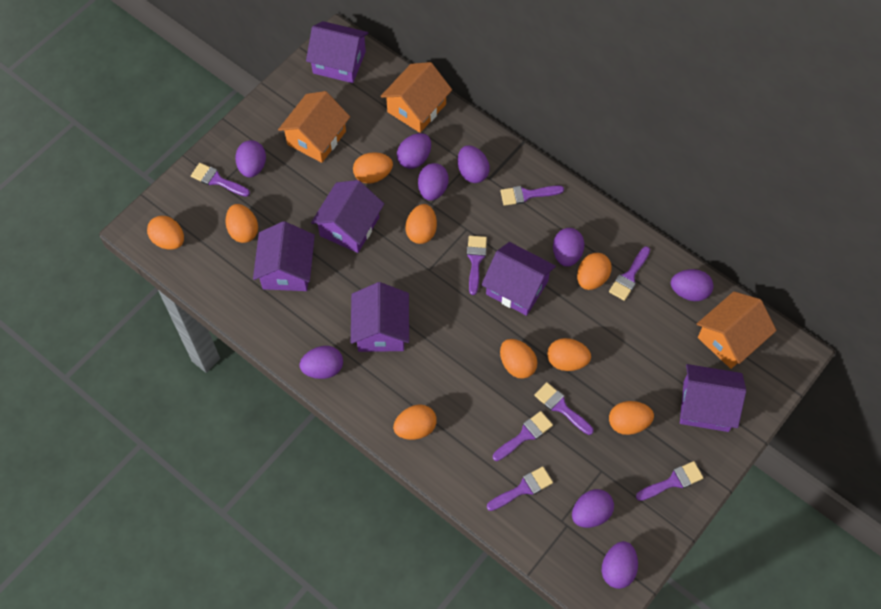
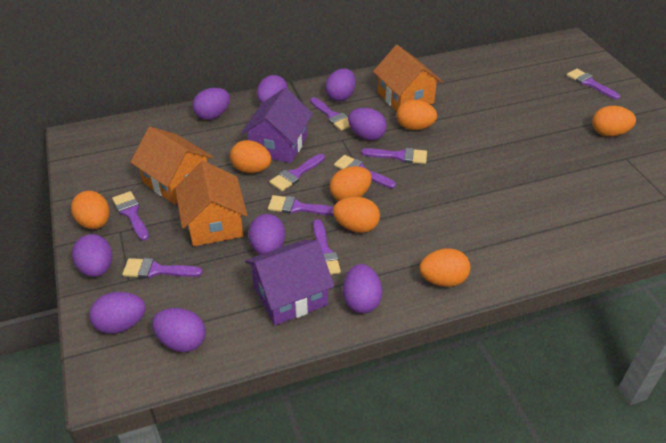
orange egg: [147,216,184,250] [226,204,258,243] [353,152,393,184] [393,404,437,440] [405,204,437,244] [500,339,538,379] [547,338,591,371] [577,253,612,290] [609,401,654,435] = 9 -> [71,191,109,229] [230,140,271,173] [330,166,372,201] [333,197,380,233] [397,100,437,130] [419,248,471,287] [592,106,636,136] = 7
purple brush: [191,163,250,197] [467,236,487,295] [487,467,553,511] [493,411,553,461] [500,186,564,206] [534,382,594,435] [609,246,650,301] [636,461,703,501] = 8 -> [112,191,149,241] [122,258,203,279] [268,195,334,216] [269,154,325,191] [310,97,350,131] [313,219,341,275] [334,155,396,189] [361,148,427,164] [567,69,620,100] = 9
purple house: [253,221,315,291] [306,21,369,83] [311,180,384,253] [351,282,409,352] [481,242,556,316] [680,364,746,432] = 6 -> [241,88,313,163] [245,240,334,325] = 2

